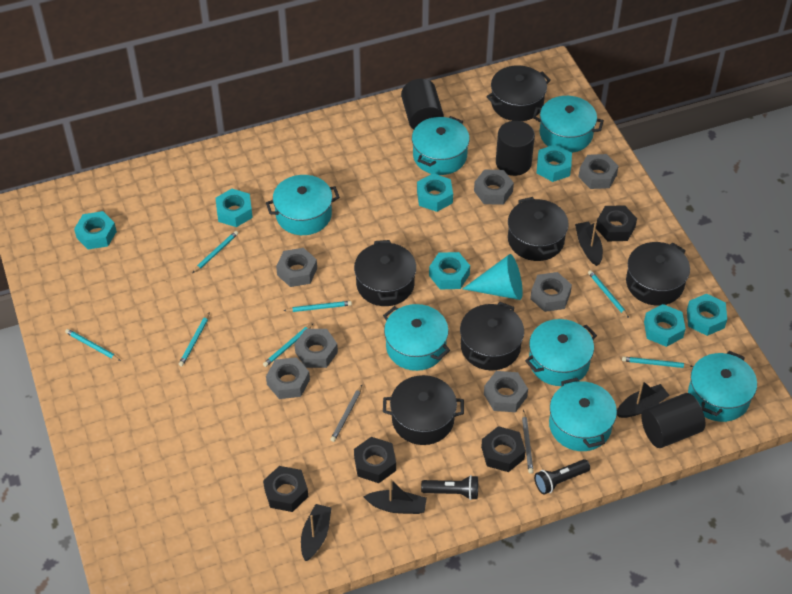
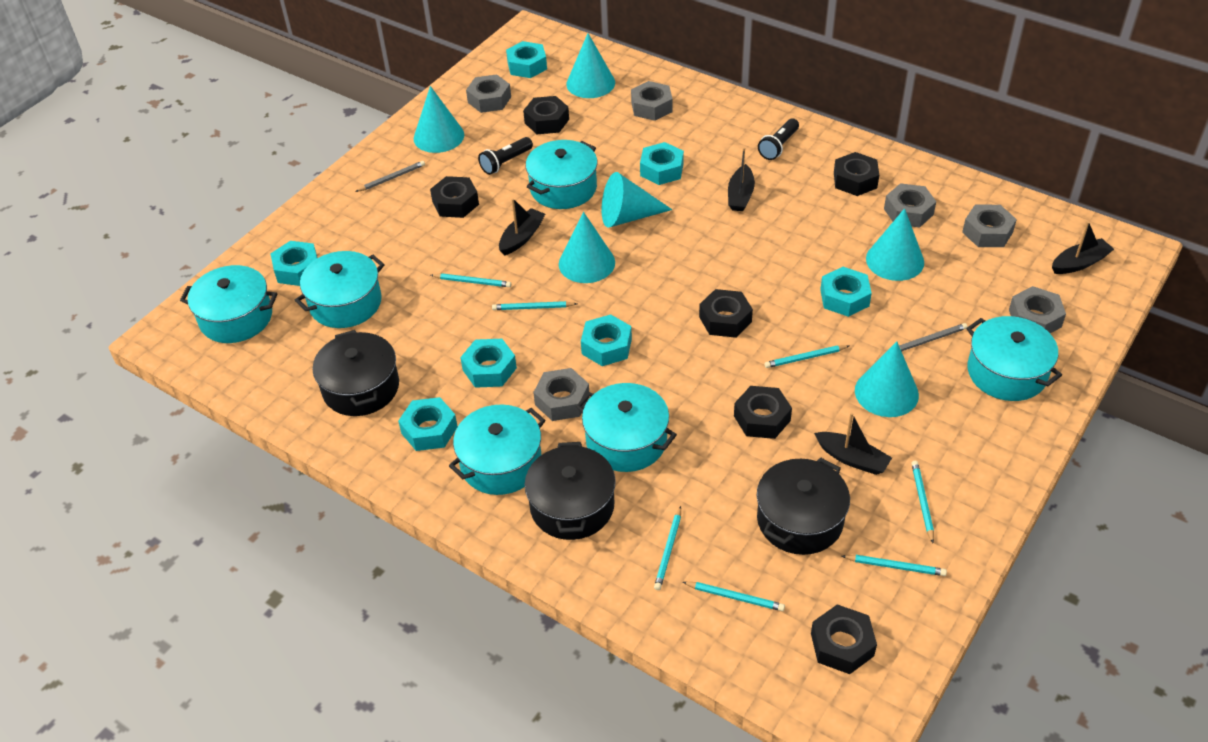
black cylinder: [401,79,444,130] [496,121,535,176] [641,393,705,448] = 3 -> none = 0
black nut: [263,466,308,512] [354,437,396,483] [481,426,526,472] [596,205,637,241] = 4 -> [430,176,479,218] [523,96,569,134] [699,289,753,338] [734,386,792,439] [811,604,877,674] [834,152,879,196] = 6
black pot: [354,240,416,306] [383,375,464,445] [460,302,524,370] [486,65,551,121] [508,197,569,261] [626,242,690,306] = 6 -> [313,330,399,416] [524,442,616,540] [757,458,850,555] = 3
grey nut: [266,357,310,399] [276,248,317,287] [294,329,338,368] [474,170,514,205] [484,371,528,412] [530,272,572,312] [579,154,618,189] = 7 -> [466,74,511,113] [533,368,589,421] [631,81,673,121] [884,183,936,227] [962,205,1017,247] [1009,286,1066,333] = 6
turquoise cone: [463,254,523,300] = 1 -> [413,86,464,153] [559,212,615,283] [566,33,615,98] [602,172,672,228] [855,341,919,417] [866,208,924,281] = 6
turquoise pot: [266,175,340,235] [383,304,450,371] [412,116,470,175] [525,319,597,386] [533,96,604,153] [549,378,617,451] [688,351,757,422] = 7 -> [180,265,277,343] [295,251,385,328] [449,404,545,495] [526,140,597,209] [576,383,677,472] [966,316,1062,401] = 6

